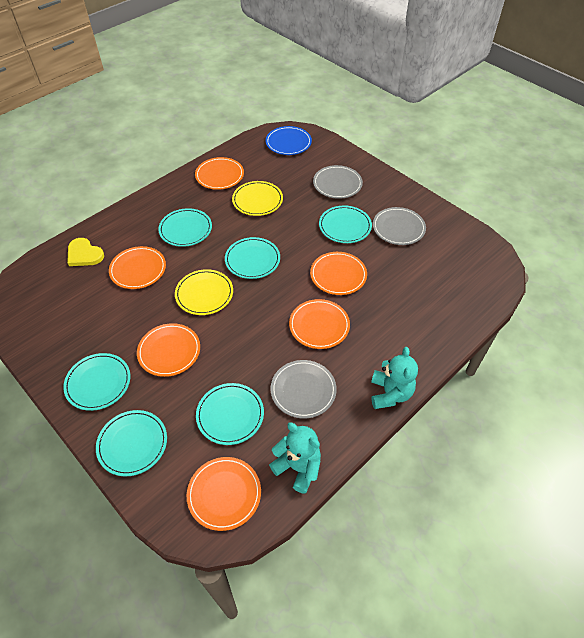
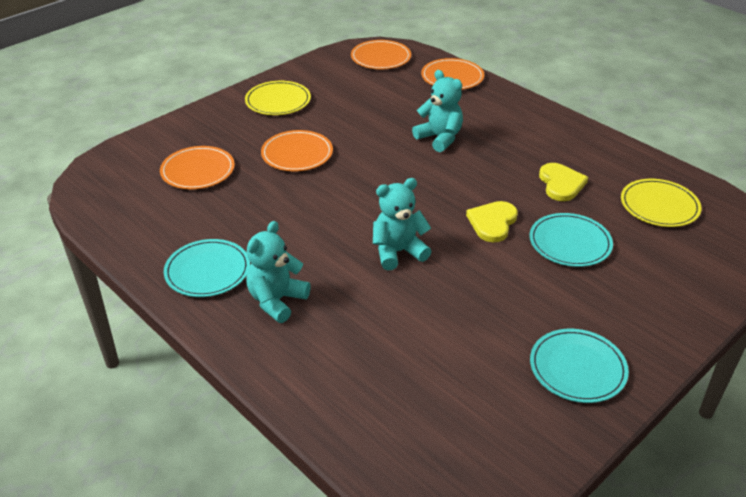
blue plate: [266,126,312,155] = 1 -> none = 0
grey plate: [271,360,337,418] [313,165,363,199] [373,207,426,245] = 3 -> none = 0
orange plate: [109,246,166,289] [137,323,200,377] [187,457,261,531] [195,157,244,190] [289,299,350,349] [310,252,367,295] = 6 -> [160,146,235,189] [261,130,333,171] [351,40,411,69] [421,58,484,90] = 4
turquoise plate: [63,353,131,411] [96,410,167,477] [158,208,212,247] [196,383,264,445] [225,237,280,279] [319,205,372,243] = 6 -> [164,239,250,297] [530,213,613,267] [530,329,629,403] = 3
turquoise teddy bear: [269,422,321,494] [371,347,418,409] = 2 -> [246,221,311,323] [373,178,432,270] [412,70,463,152] = 3
yellow heart: [67,238,104,266] = 1 -> [466,201,518,242] [539,163,588,201] = 2

